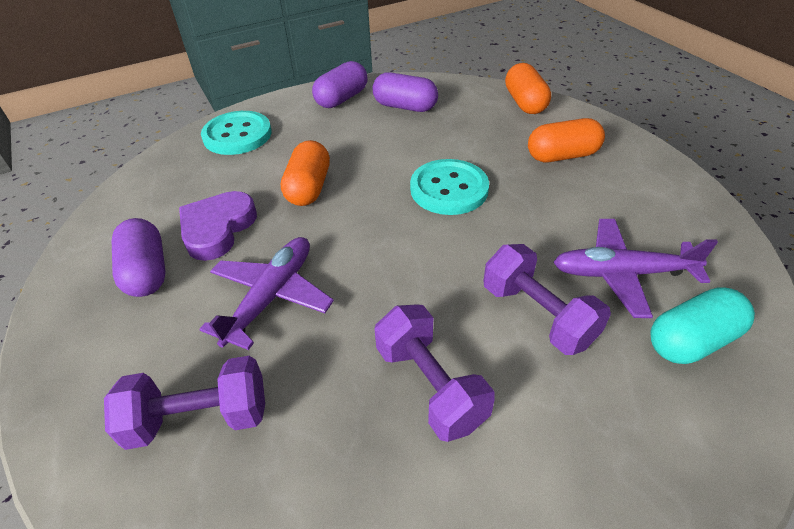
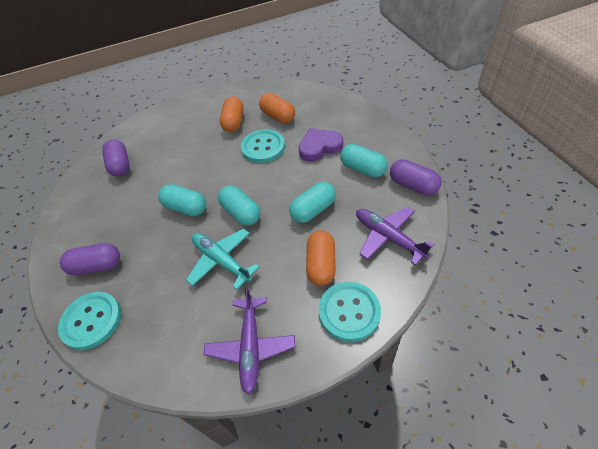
purple dumbbell: [104,356,265,450] [375,304,495,442] [483,244,611,355] = 3 -> none = 0
turquoise button: [201,111,272,155] [410,159,489,215] = 2 -> [58,292,121,350] [241,129,285,163] [319,282,381,342] = 3
turquoise capsule: [650,287,755,364] = 1 -> [158,184,206,216] [218,185,260,226] [289,182,336,223] [340,144,388,177] = 4
turquoise plane: none = 0 -> [186,228,260,290] = 1

